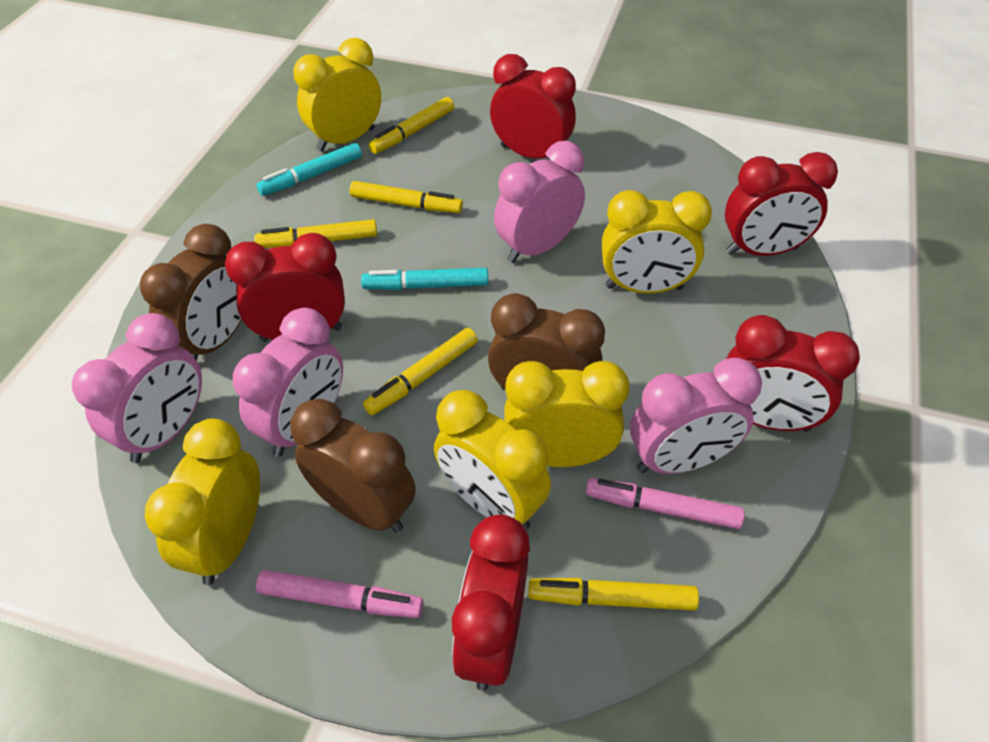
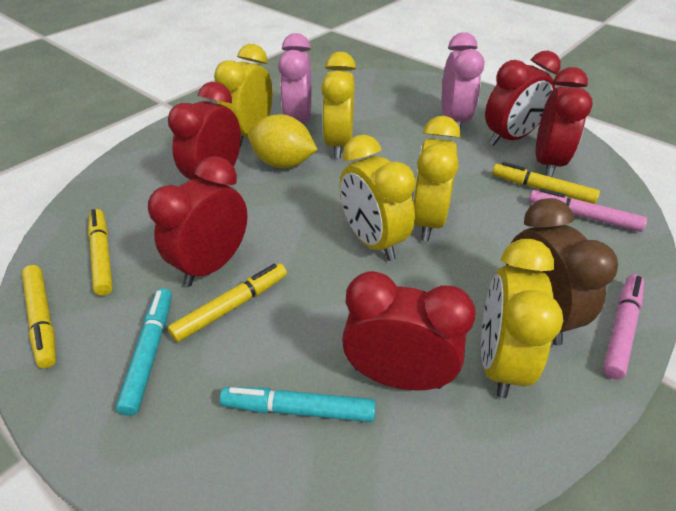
brown clock: [140,224,242,361] [291,399,416,533] [488,293,605,390] = 3 -> [506,198,618,345] = 1
pink clock: [72,313,202,463] [233,308,343,457] [494,141,585,263] [630,358,762,474] = 4 -> [278,33,312,123] [442,32,485,130] = 2
yellow lemon: none = 0 -> [248,114,318,168] = 1
yellow marker: [254,219,377,248] [349,181,463,213] [363,328,478,415] [369,97,454,154] [528,578,699,611] = 5 -> [22,265,56,368] [88,209,113,296] [168,263,287,342] [492,162,600,204] = 4

